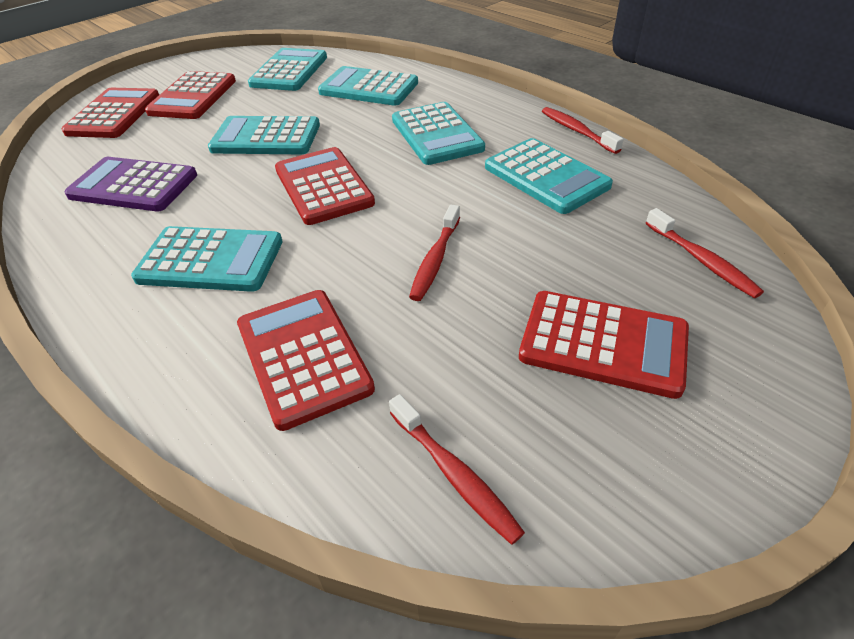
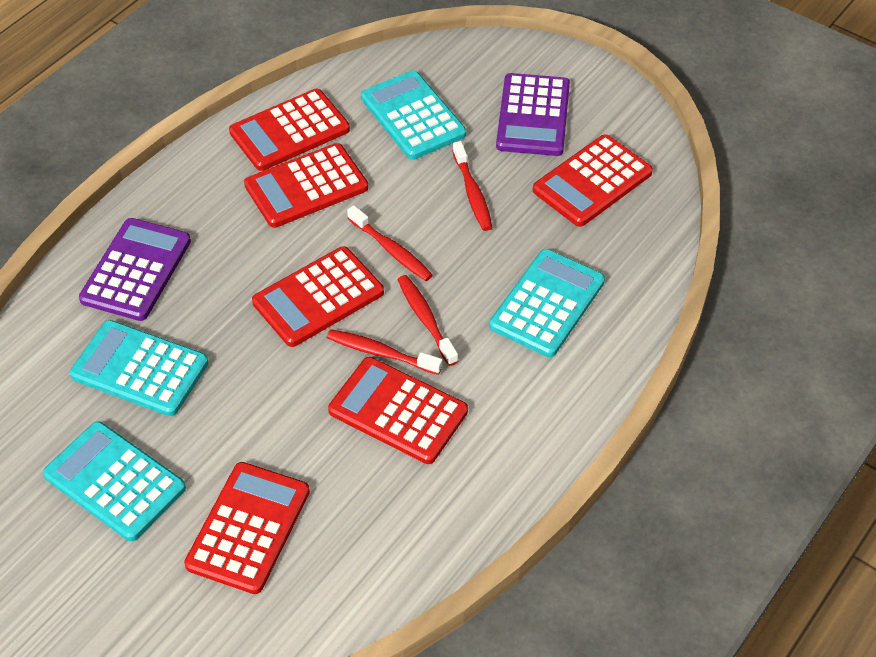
purple calculator: [64,157,197,211] = 1 -> [79,218,191,321] [496,73,570,156] = 2
red calculator: [62,88,159,138] [145,71,236,119] [237,290,375,431] [275,147,375,225] [519,291,689,399] = 5 -> [184,462,310,594] [229,89,350,171] [244,143,368,228] [252,246,384,347] [328,357,468,464] [533,134,653,227] = 6
turquoise calculator: [131,226,283,292] [208,116,320,154] [248,48,327,91] [318,66,418,106] [392,102,485,165] [485,138,613,214] = 6 -> [43,421,186,541] [70,320,209,416] [361,70,466,160] [489,249,605,357] = 4

